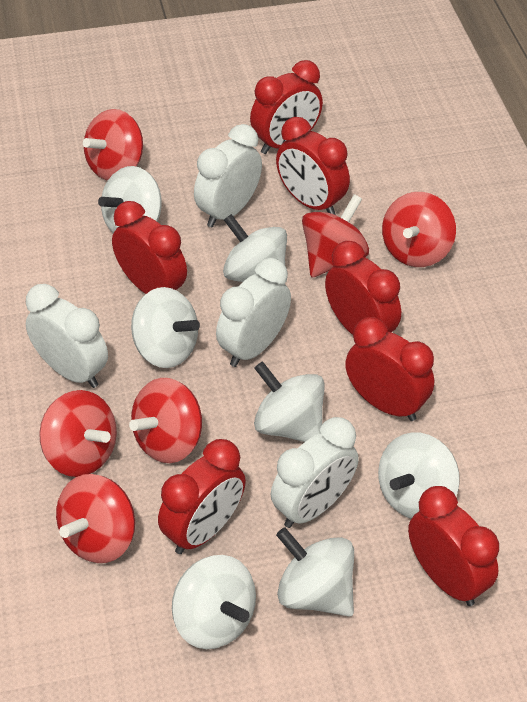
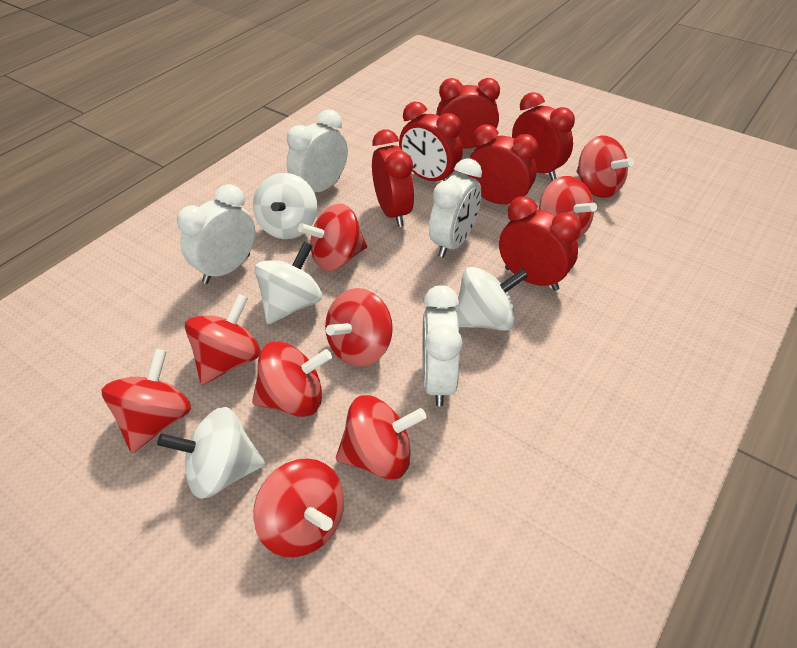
red clock: [112,201,187,294] [158,439,246,554] [250,60,323,154] [276,117,350,215] [325,241,401,335] [345,317,434,421] [408,486,499,606] = 7 -> [372,129,414,227] [399,101,463,181] [436,78,500,149] [467,124,538,204] [499,196,581,291] [512,92,575,180] = 6
red spinning top: [39,390,117,477] [56,474,135,563] [83,109,143,181] [129,378,202,463] [302,194,369,277] [382,192,456,267] = 6 -> [102,349,191,453] [185,294,261,385] [252,341,332,417] [253,458,344,557] [298,204,367,271] [325,288,393,367] [336,395,426,479] [539,176,597,240] [577,135,634,198] = 9
white spinning top: [98,166,162,233] [131,287,200,368] [172,555,256,649] [223,214,287,284] [254,361,325,442] [276,527,354,617] [378,432,460,519] = 7 -> [157,407,265,499] [253,173,317,239] [255,242,322,324] [455,267,528,331] = 4

